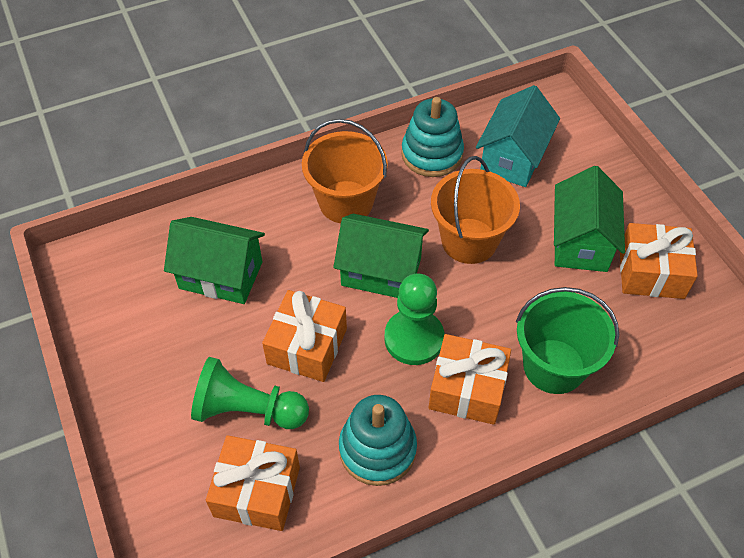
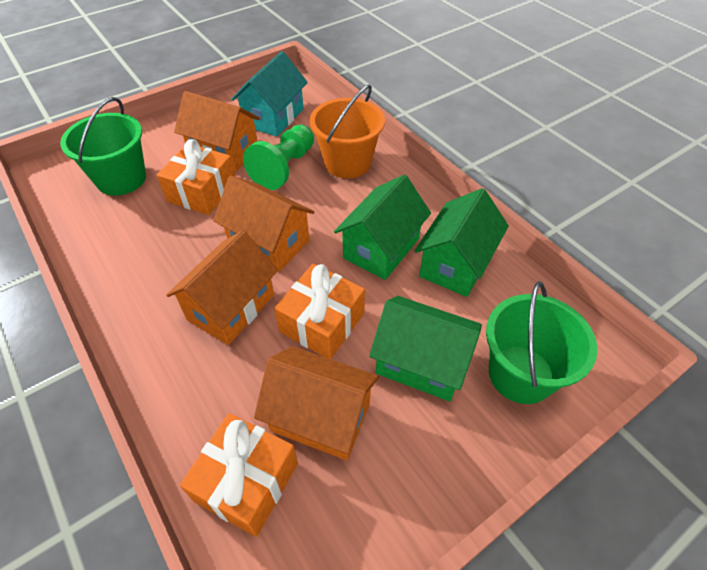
green bucket: [516,287,619,394] = 1 -> [60,97,146,196] [486,281,598,404] = 2
green pawn: [191,357,309,429] [384,273,444,365] = 2 -> [243,125,314,190] = 1
orange bucket: [302,119,388,223] [431,156,520,264] = 2 -> [310,84,385,178] = 1
orange gift: [206,435,300,531] [262,290,347,382] [429,334,511,425] [620,223,698,299] = 4 -> [157,139,235,215] [180,413,298,537] [274,264,365,359] = 3
orange house: none = 0 -> [166,230,278,345] [174,91,260,172] [213,176,314,272] [254,346,379,461] = 4
turquoise stacking toy: [339,395,417,486] [401,97,464,177] = 2 -> none = 0

